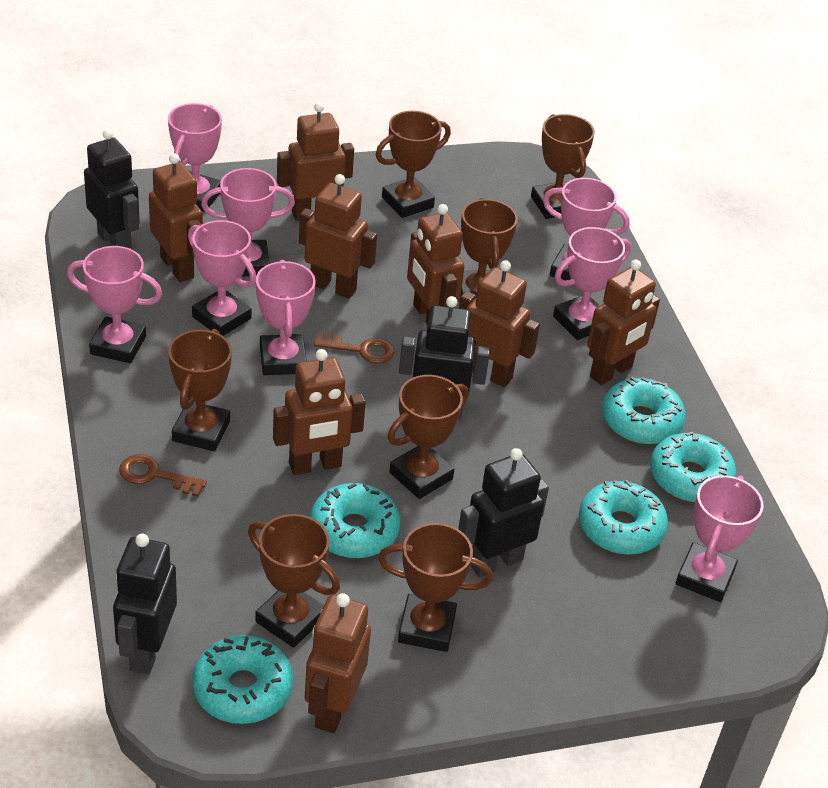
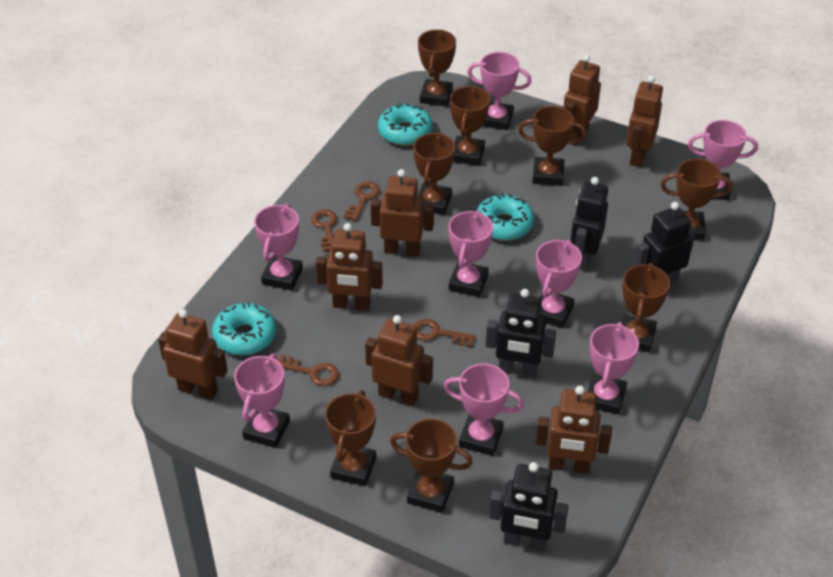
brown key: [119,454,207,497] [313,332,395,364] = 2 -> [278,354,339,386] [311,209,337,252] [344,181,380,221] [414,319,475,347] = 4
brown robot: [149,153,203,282] [273,349,366,475] [277,102,354,221] [299,174,377,299] [305,593,371,733] [407,204,465,325] [459,260,540,387] [587,259,660,385] = 8 -> [158,309,228,400] [316,223,383,311] [365,315,433,406] [370,169,434,257] [536,385,612,474] [563,54,601,145] [626,76,663,167] = 7
brown trophy: [168,329,232,451] [248,514,340,648] [376,111,451,218] [378,523,493,652] [387,375,469,499] [461,198,518,296] [531,114,595,219] = 7 -> [325,390,376,486] [390,419,473,513] [413,132,455,215] [418,30,456,107] [450,86,490,166] [518,106,587,186] [622,263,670,353] [660,159,733,241] = 8
turquoise donut: [192,635,293,724] [310,483,400,558] [579,480,668,555] [602,377,686,444] [650,432,736,502] = 5 -> [212,302,276,355] [378,103,432,146] [476,193,534,241] = 3

